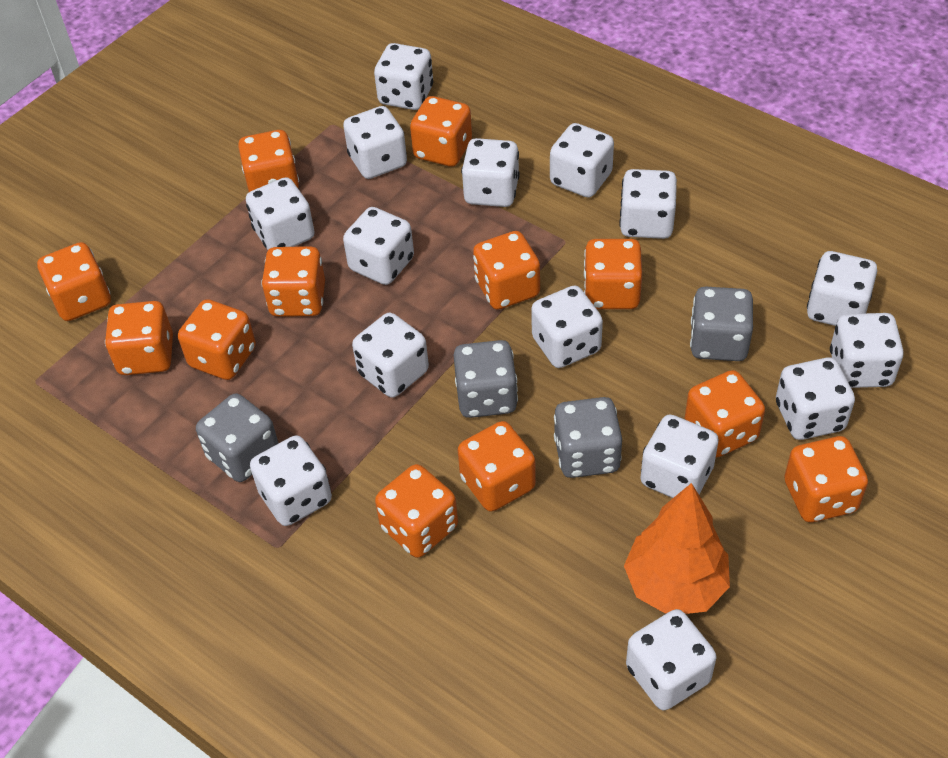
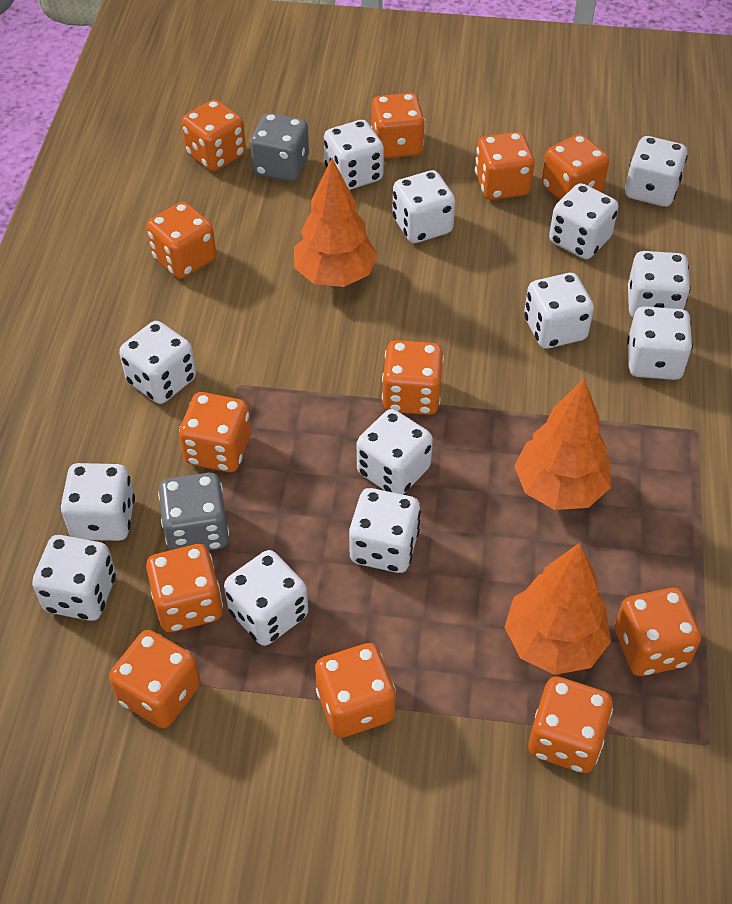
grey dice: [196,393,279,482] [453,340,518,418] [554,397,622,478] [690,286,753,361] = 4 -> [158,473,229,551] [250,113,309,181] = 2
orange tree: [624,483,730,614] = 1 -> [294,158,378,287] [504,543,611,675] [514,379,611,510] = 3
white dice: [246,177,315,250] [250,435,332,526] [343,106,407,179] [343,207,414,285] [352,313,429,398] [374,43,433,110] [461,138,520,207] [531,285,603,368] [550,123,614,198] [619,169,677,239] [626,609,716,710] [640,414,719,498] [776,357,855,440] [807,251,877,326] [830,313,904,388] = 15 -> [32,535,116,621] [60,463,135,541] [119,321,196,404] [224,550,308,646] [324,120,384,190] [349,488,421,573] [357,409,433,495] [392,170,455,243] [524,273,594,349] [549,183,618,259] [625,136,688,207] [627,306,693,380] [628,251,691,318] = 13

